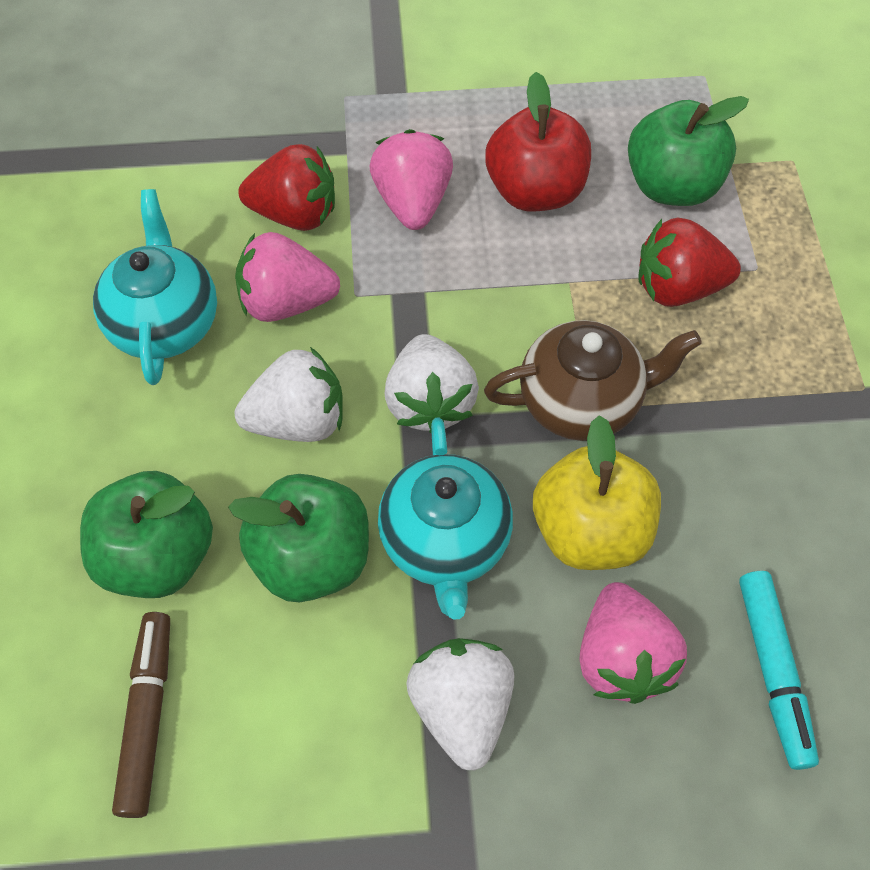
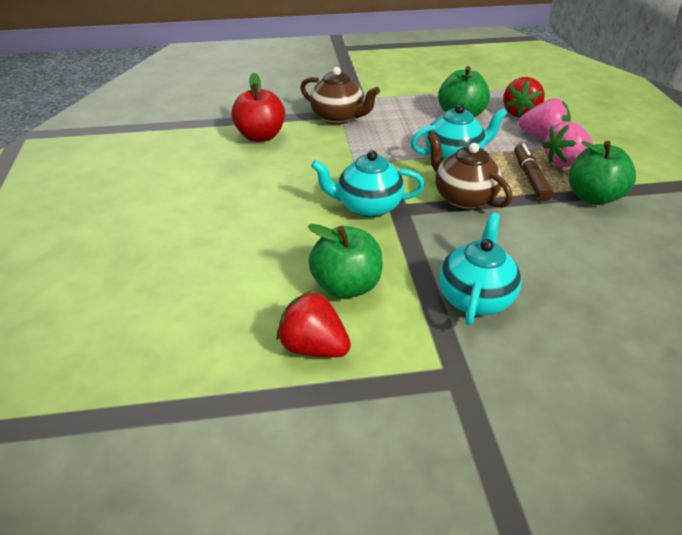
brown teapot: [484,320,702,441] = 1 -> [300,67,380,124] [427,132,512,209] = 2
pink strawberry: [235,232,340,322] [370,129,453,230] [580,582,687,704] = 3 -> [519,98,571,140] [542,122,593,167] = 2
turquoise marker: [739,571,819,770] = 1 -> none = 0
turquoise teapot: [93,189,217,385] [378,418,513,620] = 2 -> [311,150,425,218] [411,104,508,160] [439,212,521,326] = 3
white strawberry: [235,347,343,442] [384,334,479,433] [406,638,515,771] = 3 -> none = 0
yellow apple: [533,415,661,570] = 1 -> none = 0

